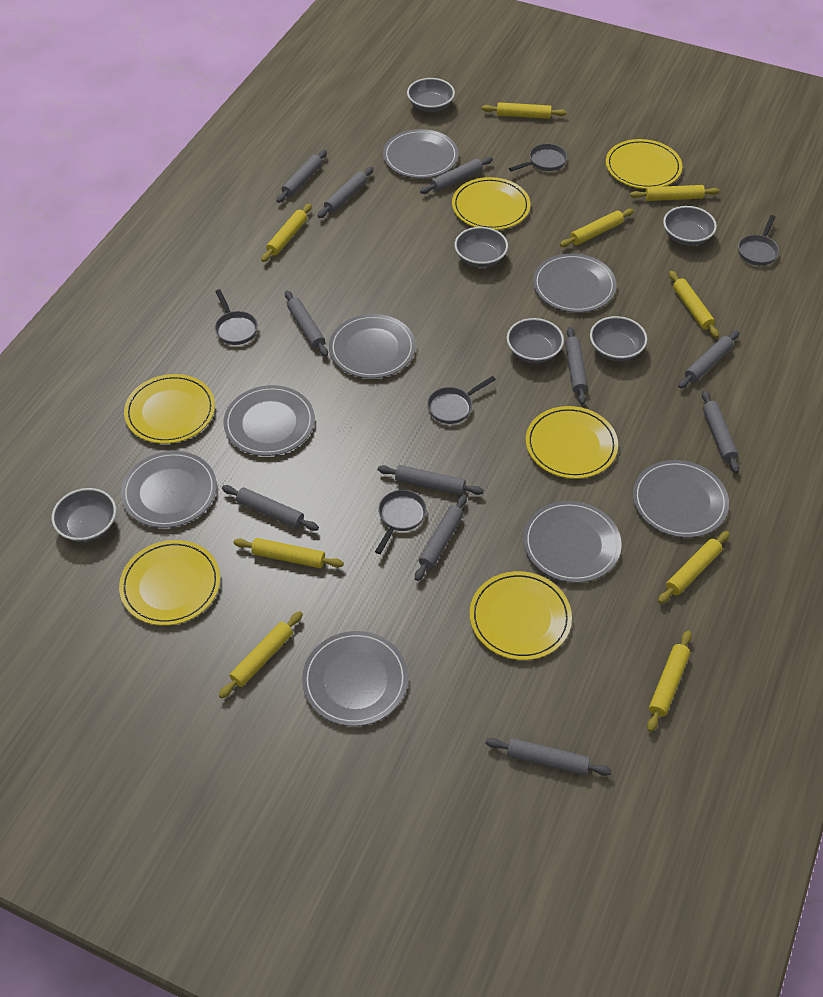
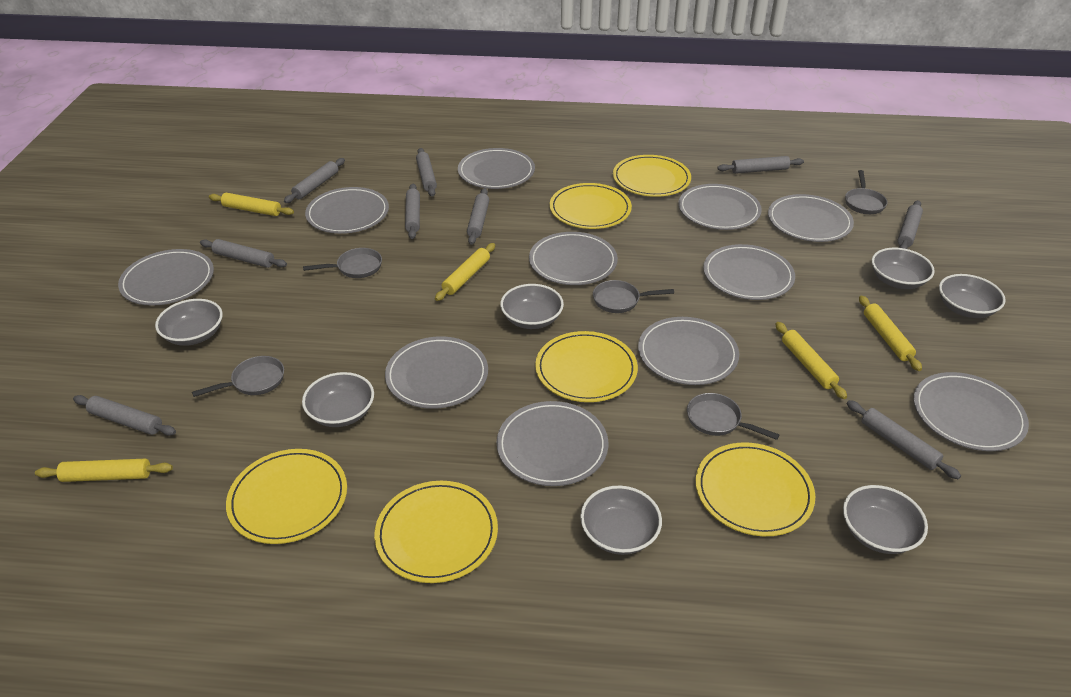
grey bowl: [52,488,116,542] [407,78,455,112] [455,227,508,267] [507,318,564,363] [590,316,647,361] [663,206,717,246] = 6 -> [155,299,223,346] [302,372,374,427] [500,284,564,329] [580,486,662,555] [843,485,928,554] [872,248,935,289] [939,274,1006,318] = 7
grey plate: [121,451,217,528] [223,385,315,456] [302,631,408,726] [329,314,416,378] [383,129,459,178] [523,501,622,583] [533,253,616,313] [633,460,729,538] = 8 -> [118,249,214,306] [305,187,389,234] [385,336,488,409] [458,148,535,189] [496,401,608,486] [529,232,618,285] [638,317,739,385] [678,184,762,230] [703,244,795,300] [768,194,854,242] [913,372,1029,451] = 11
grey rolling pin: [222,485,319,531] [276,150,327,203] [285,290,328,357] [317,167,374,218] [378,465,484,495] [415,495,467,581] [420,157,493,194] [486,738,612,776] [565,327,588,405] [678,331,739,388] [702,390,739,473] = 11 -> [73,395,176,436] [200,239,287,268] [284,158,345,203] [405,184,420,239] [416,148,437,196] [467,188,489,245] [717,156,804,174] [847,400,961,479] [897,200,923,249] = 9
yellow rolling pin: [219,611,303,699] [233,538,344,568] [261,204,312,262] [482,102,567,119] [560,209,634,247] [630,185,720,201] [647,630,692,732] [658,531,730,604] [669,271,719,338] = 9 -> [35,459,173,482] [209,193,294,216] [435,243,495,301] [775,322,847,399] [859,296,922,371] = 5

